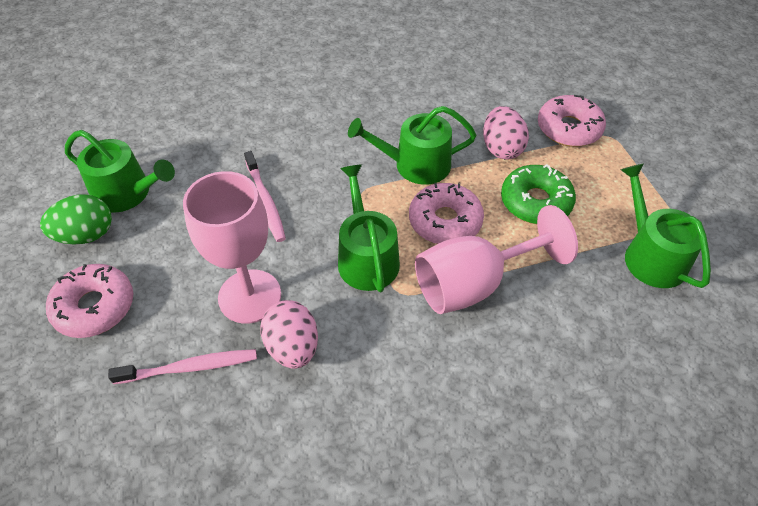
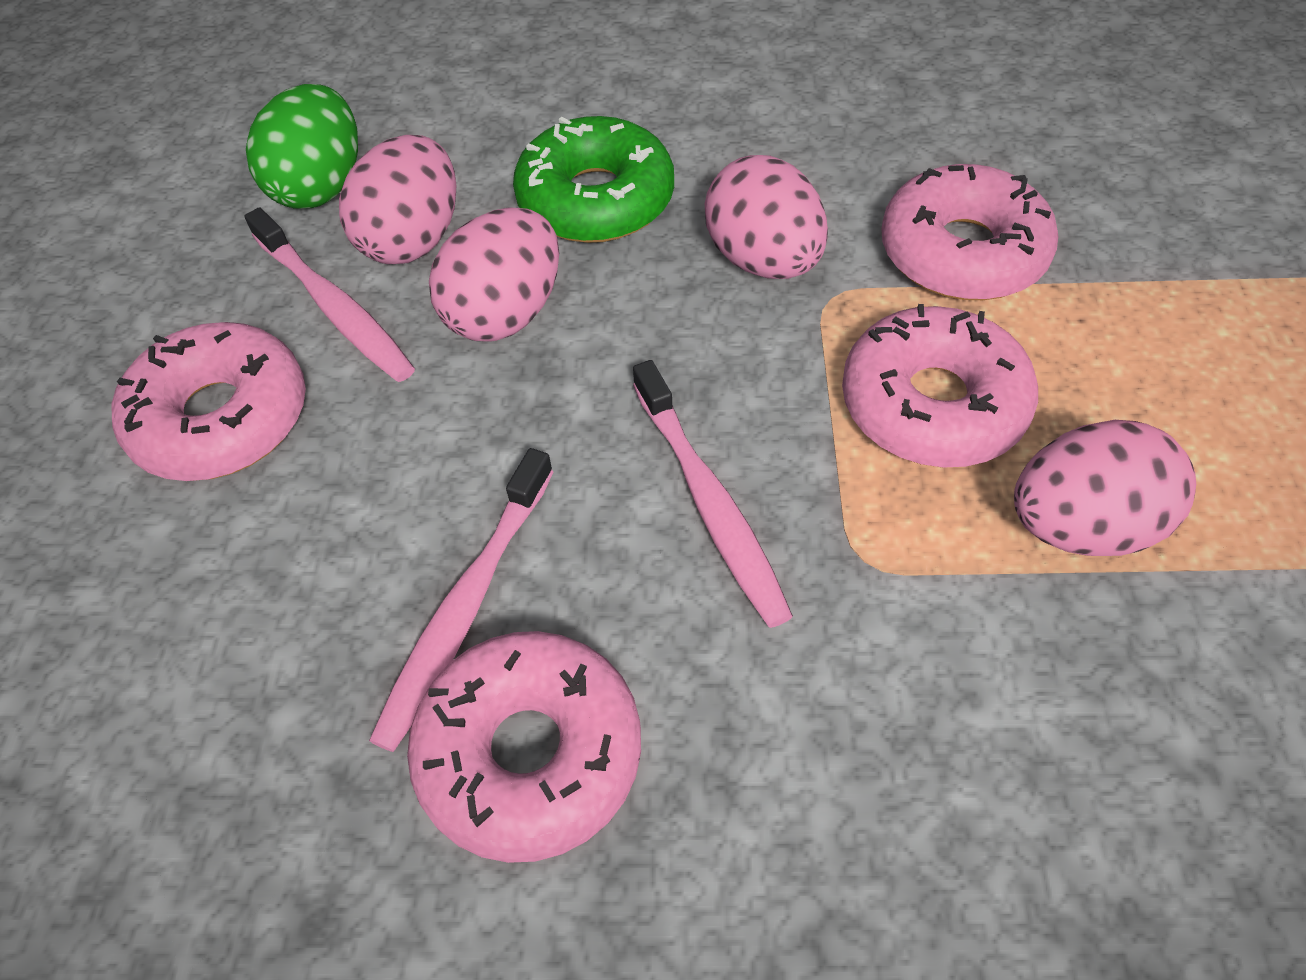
green watering can: [65,130,175,213] [338,164,400,292] [348,106,476,185] [621,164,711,288] = 4 -> none = 0
pink donut: [46,264,133,338] [409,183,484,244] [538,95,606,147] = 3 -> [111,322,306,481] [407,631,641,863] [842,304,1038,467] [881,164,1059,300] = 4
pink egg: [260,300,318,369] [483,106,529,159] = 2 -> [339,135,456,264] [429,207,559,342] [705,155,828,279] [1014,420,1196,556] = 4
pink goblet: [183,171,281,324] [415,205,578,314] = 2 -> none = 0
pink toothbrush: [108,349,257,384] [244,151,286,242] = 2 -> [245,207,415,382] [369,448,553,752] [633,360,793,628] = 3

